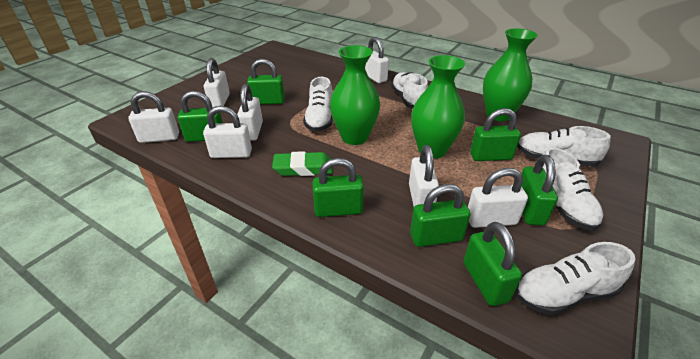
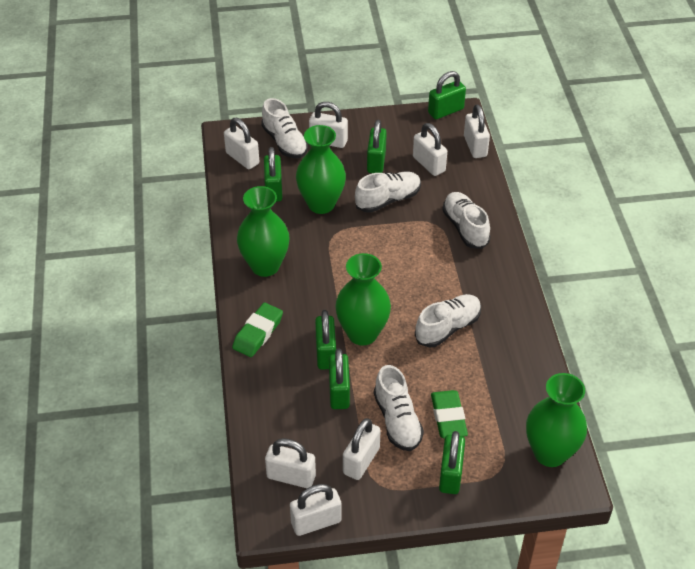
green eraser: [272,151,333,176] = 1 -> [232,303,283,357] [431,390,468,439] = 2
green padlock: [178,91,223,142] [247,59,285,105] [312,158,364,217] [410,184,471,247] [463,222,522,306] [470,108,521,161] [522,155,558,225] = 7 -> [264,147,282,202] [315,310,336,370] [329,349,350,409] [367,120,387,173] [428,71,466,119] [439,431,465,494] = 6
green vase: [330,45,380,145] [411,55,465,159] [483,28,538,121] = 3 -> [237,186,290,277] [296,125,346,214] [335,253,391,346] [526,373,587,467] = 4

